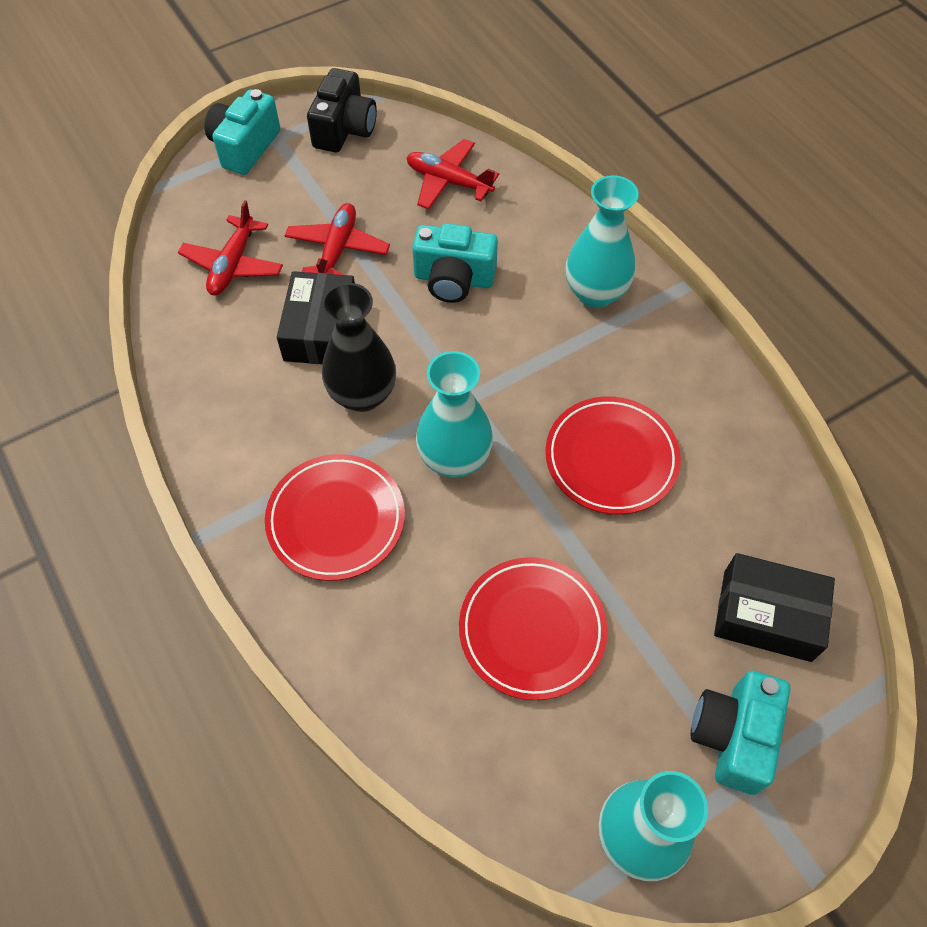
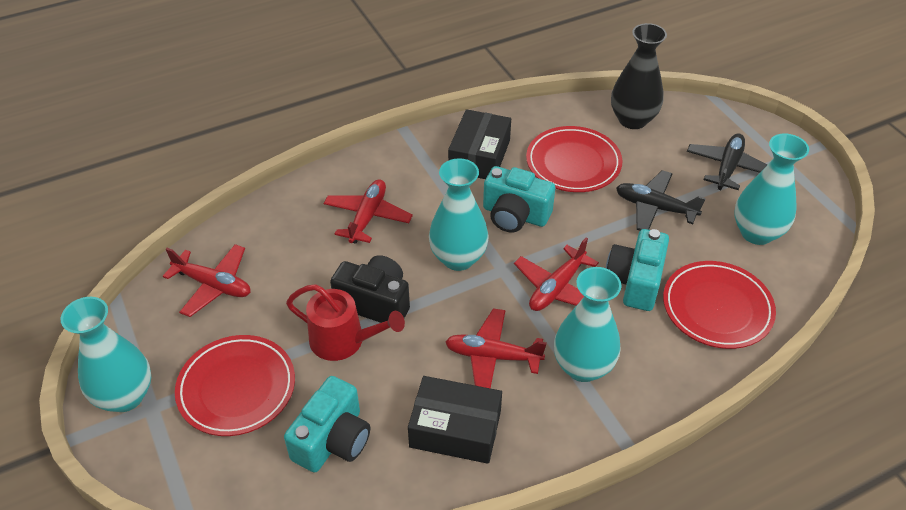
black plane: none = 0 -> [616,170,706,231] [687,133,767,190] = 2
red plane: [178,200,283,295] [285,203,390,275] [407,139,499,209] = 3 -> [163,244,250,317] [324,179,413,244] [445,308,547,389] [514,237,599,311] = 4
red watering can: none = 0 -> [286,284,405,361] = 1
turquoise vase: [416,351,493,478] [566,175,639,308] [599,771,708,881] = 3 -> [61,297,151,412] [429,158,489,271] [554,267,621,382] [734,134,809,245] = 4

